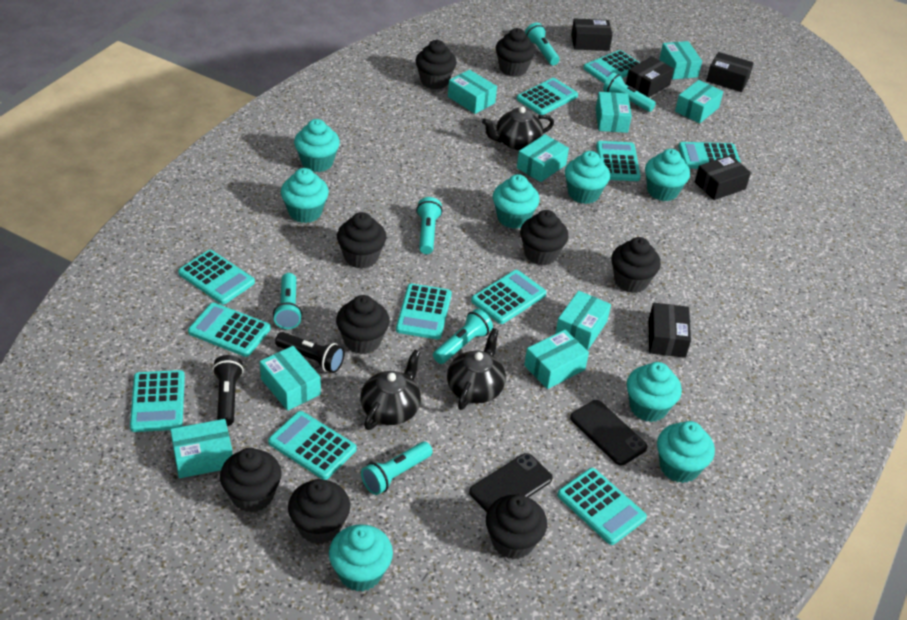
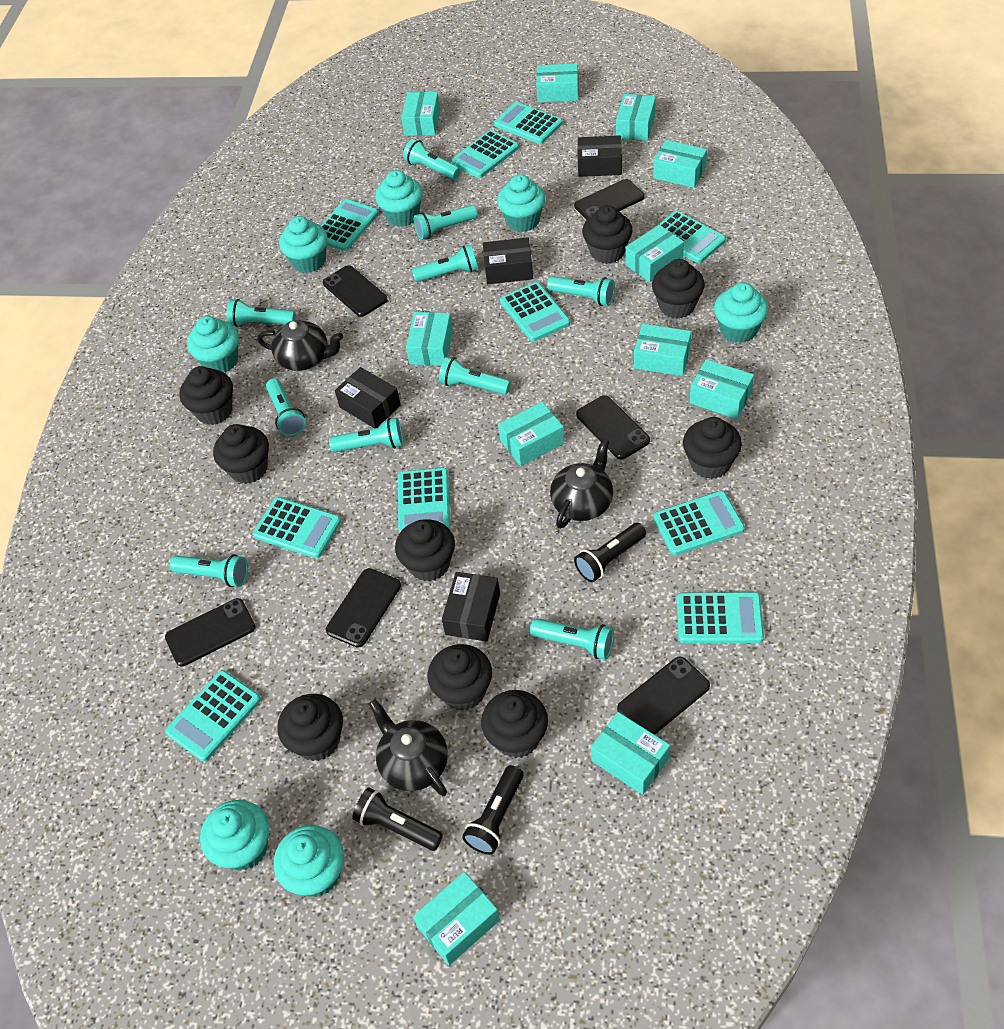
black box: [571,19,613,51] [626,56,674,97] [648,303,691,358] [695,155,751,200] [706,52,754,92] = 5 -> [335,367,401,428] [442,572,500,642] [483,237,533,284] [577,135,622,177] = 4
black flashlight: [212,355,244,426] [275,332,345,373] = 2 -> [352,787,443,851] [462,765,524,855] [574,523,646,582] = 3
black phone: [469,453,553,512] [570,400,647,465] = 2 -> [165,598,255,666] [323,265,387,317] [326,568,401,648] [574,179,645,220] [576,395,650,460] [617,657,710,735] = 6
turquoise box: [170,419,233,478] [260,346,321,411] [448,70,497,114] [517,134,569,182] [524,330,589,389] [555,291,611,350] [596,92,632,133] [659,41,702,79] [675,80,723,123] = 9 -> [401,92,440,136] [406,312,453,366] [413,872,500,965] [498,402,564,466] [536,63,579,102] [591,712,670,795] [616,94,656,141] [625,225,684,282] [634,324,691,376] [653,140,707,188] [690,359,754,419] = 11
turquoise calculator: [130,370,185,432] [178,250,255,304] [188,303,271,357] [268,411,357,480] [396,284,452,339] [471,270,546,324] [517,78,578,115] [557,468,647,545] [583,50,640,84] [596,141,641,181] [678,142,741,169] = 11 -> [165,670,261,762] [253,497,341,558] [321,199,379,251] [398,468,450,533] [451,130,519,178] [494,102,563,144] [500,282,570,342] [653,491,745,555] [654,211,726,263] [676,592,764,643] = 10
turquoise cupcake: [281,168,329,223] [294,119,340,172] [329,524,393,591] [493,174,540,229] [565,151,610,204] [627,362,682,422] [645,149,690,201] [657,421,715,483] = 8 -> [187,316,239,373] [200,800,269,871] [274,825,344,897] [279,216,328,273] [375,170,423,227] [497,174,546,232] [714,283,768,343] = 7
turquoise flashlight: [273,273,302,329] [361,441,433,495] [416,197,443,254] [433,309,493,364] [525,23,560,65] [603,73,656,112] = 6 -> [170,554,248,587] [227,299,296,327] [266,378,306,436] [329,418,403,452] [403,139,461,180] [412,244,478,282] [414,205,477,240] [439,357,511,395] [530,618,614,660] [547,276,615,306] = 10

